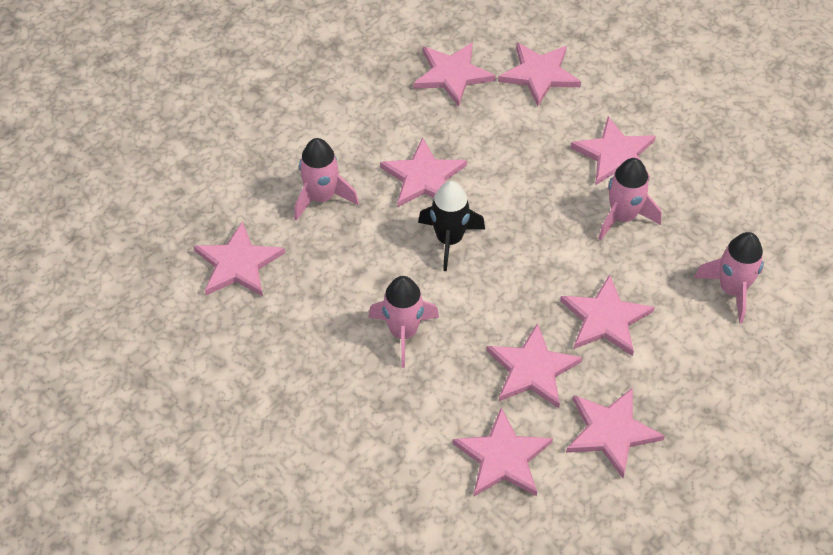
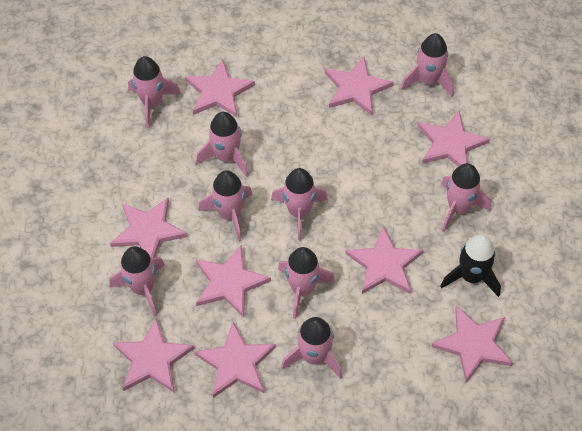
pink rocket: [294,138,359,221] [368,276,439,368] [598,158,662,240] [694,232,764,323] = 4 -> [109,246,165,317] [128,56,181,128] [196,112,249,177] [199,170,253,242] [271,168,328,241] [278,247,335,319] [281,317,343,379] [400,33,454,97] [441,163,491,232] = 9

